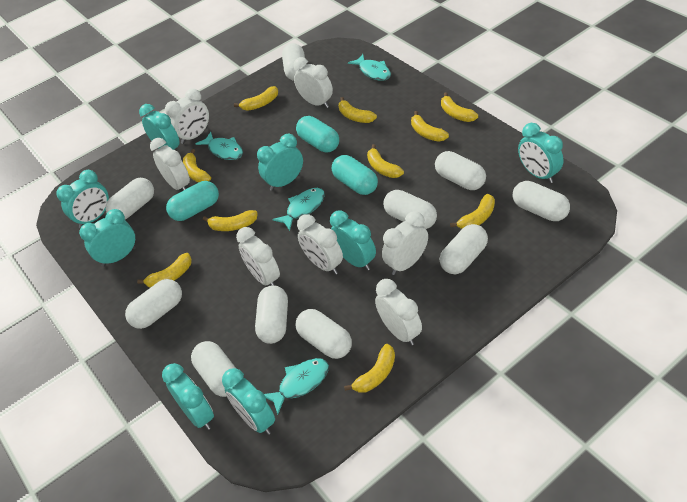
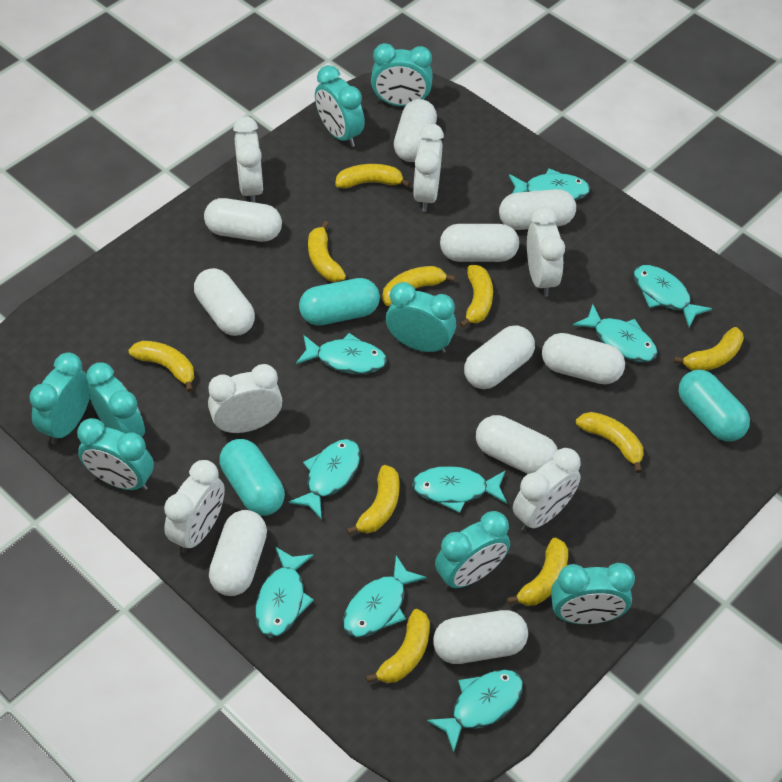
turquoise fish: [195,131,243,160] [264,358,329,415] [272,188,325,231] [348,54,391,81] = 4 -> [255,547,314,637] [289,439,360,520] [296,333,387,374] [343,556,427,637] [412,466,507,513] [427,670,523,752] [509,169,590,200] [573,304,658,362] [634,265,712,327] = 9
white clock: [150,138,190,191] [165,88,209,144] [236,227,280,286] [293,57,333,108] [297,214,343,274] [375,279,422,346] [382,211,428,275] = 7 -> [164,460,225,553] [208,364,282,433] [233,116,263,203] [413,124,444,212] [513,448,581,531] [527,206,565,297] = 6

